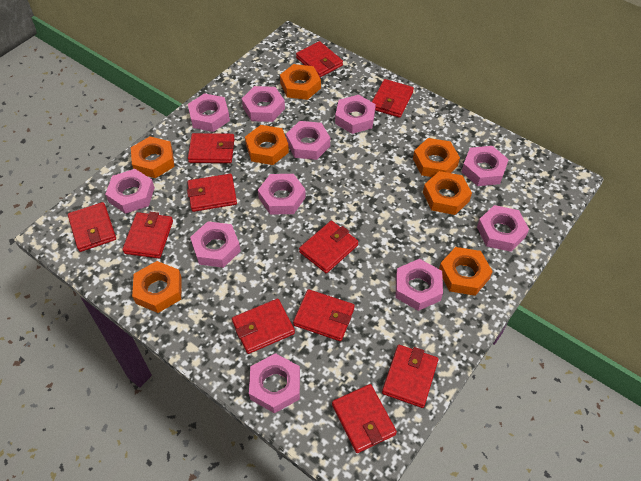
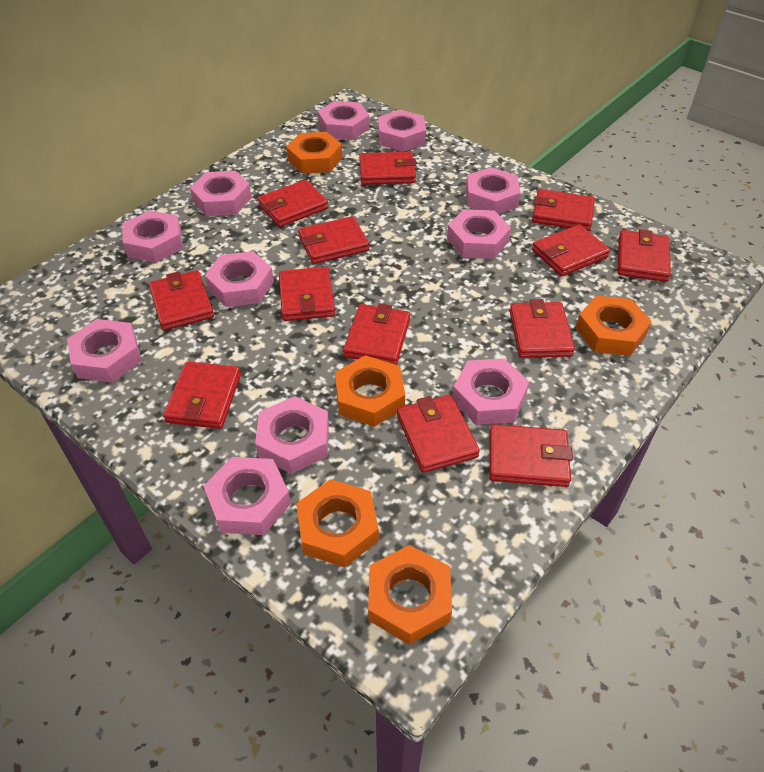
orange nut: [131,136,174,178] [132,261,182,313] [245,125,289,165] [280,64,321,100] [413,138,460,177] [423,171,472,215] [439,247,493,296] = 7 -> [286,132,342,174] [296,479,379,567] [335,355,405,427] [368,545,452,645] [576,295,652,356] = 5
red wallet: [68,202,116,252] [122,212,173,258] [187,174,237,212] [188,133,235,163] [232,299,295,354] [293,289,355,341] [296,41,343,77] [299,221,358,273] [332,384,397,453] [372,79,414,118] [382,345,439,408] = 11 -> [149,270,214,331] [163,361,241,429] [258,180,328,227] [279,267,335,321] [298,216,369,264] [343,303,410,365] [359,152,416,185] [397,395,480,473] [489,424,573,487] [509,299,575,358] [532,189,595,231] [532,224,610,276] [617,229,671,282] = 13

